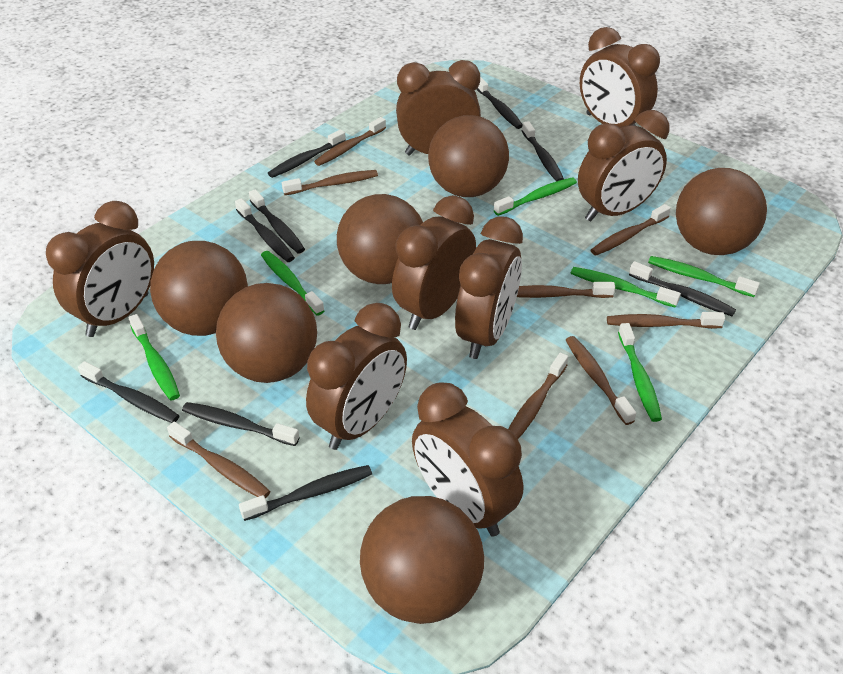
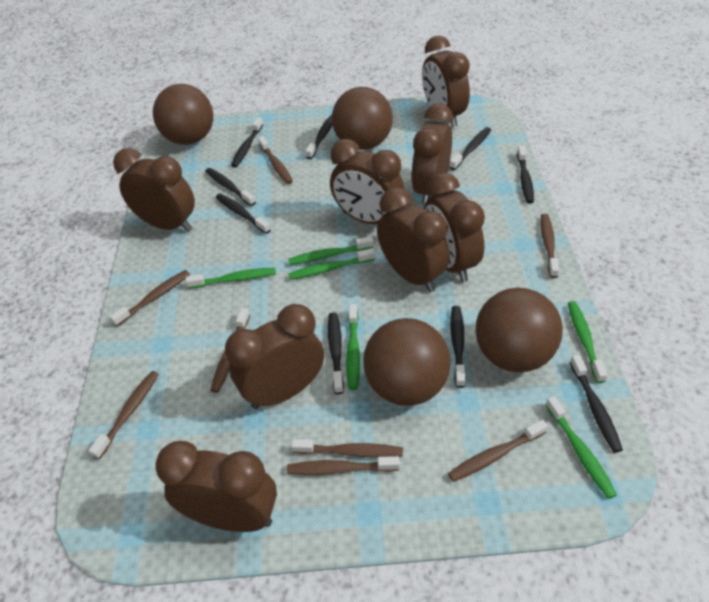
brown ball: [150,241,248,336] [216,283,317,383] [337,194,423,284] [360,496,484,624] [428,115,509,197] [676,168,767,255] = 6 -> [153,84,213,145] [332,87,393,150] [363,318,451,406] [475,288,563,372] = 4

